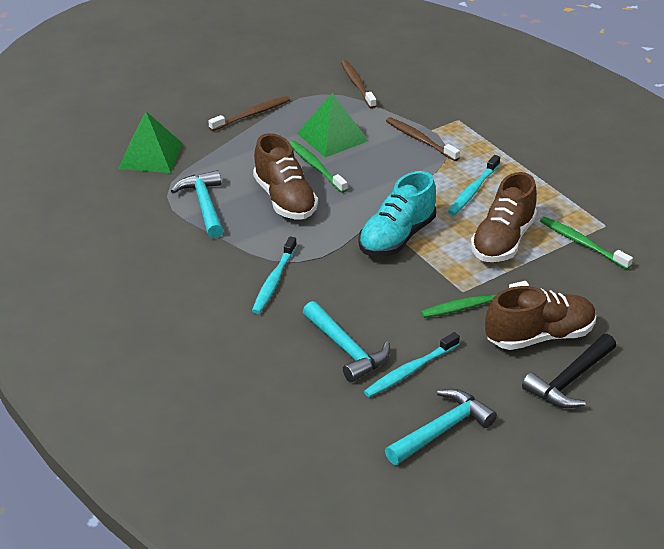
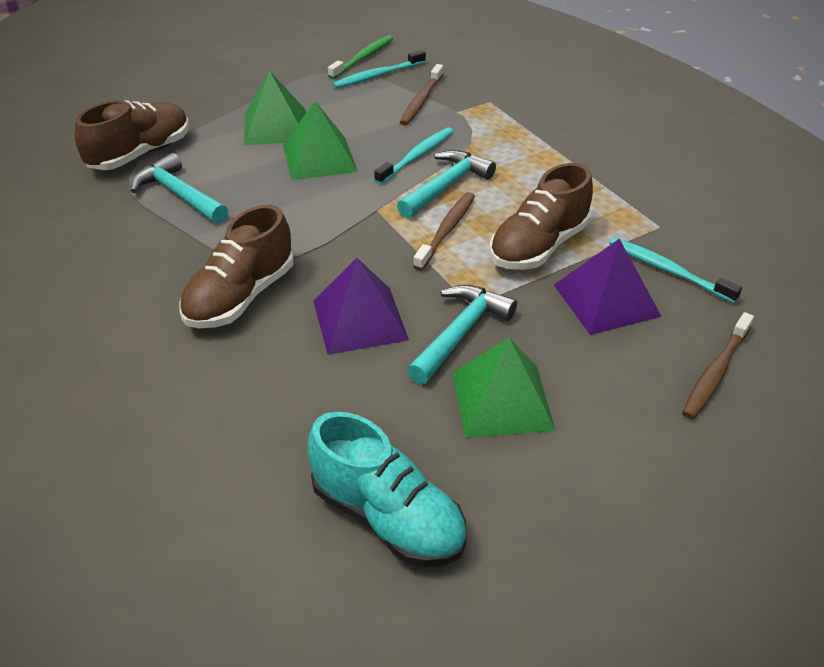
black hammer: [522,334,616,408] = 1 -> none = 0
green pyramid: [118,112,183,173] [297,93,368,158] = 2 -> [244,70,306,145] [283,101,358,180] [452,338,556,438] = 3
green toothbrush: [289,141,348,193] [421,281,529,318] [540,217,633,269] = 3 -> [328,35,393,79] = 1
purple pyramid: none = 0 -> [313,258,409,355] [554,239,662,335] = 2

